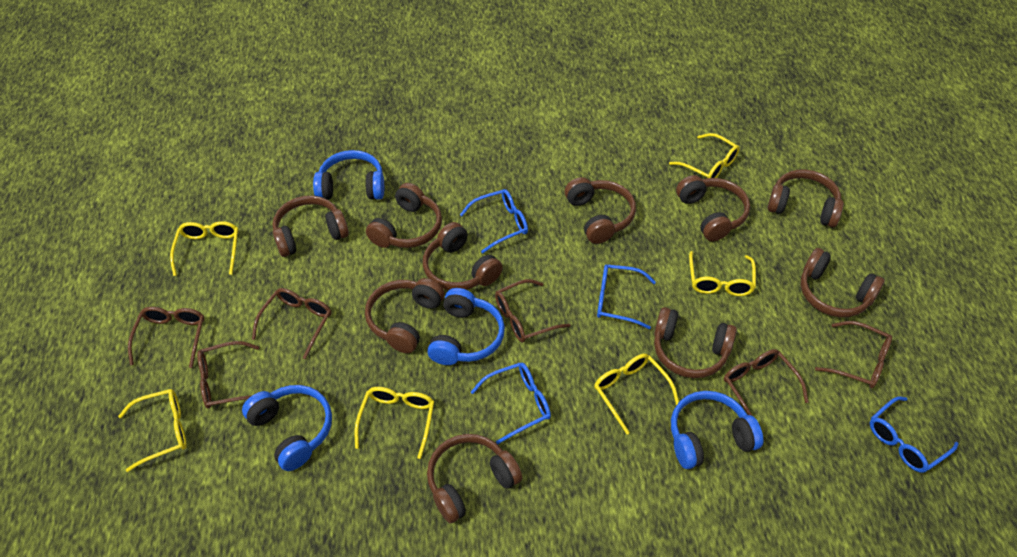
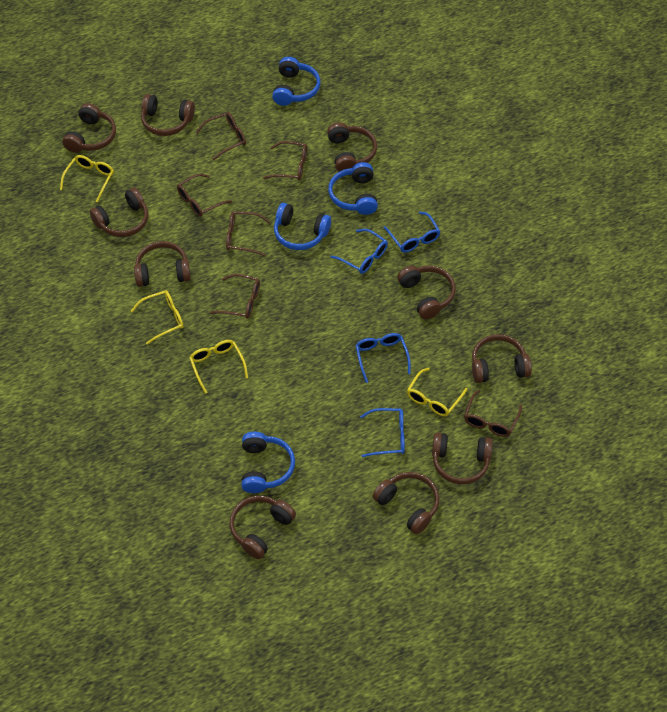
yellow glasses: [118,389,187,472] [170,221,238,276] [355,387,434,459] [594,354,679,435] [669,133,740,178] [689,251,756,296] = 6 -> [60,155,114,203] [131,290,184,345] [189,340,248,394] [407,368,468,416] = 4

